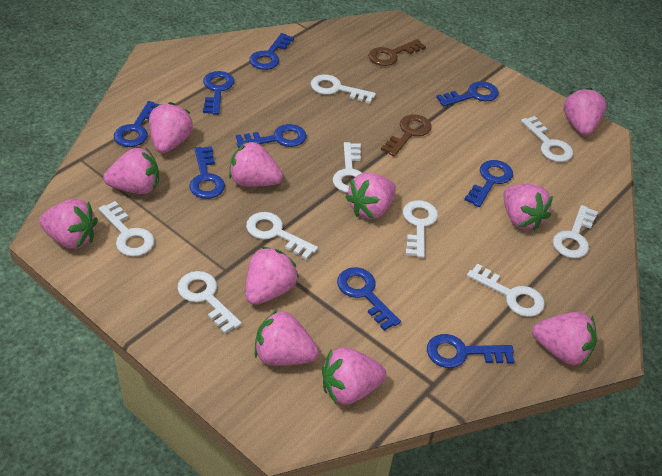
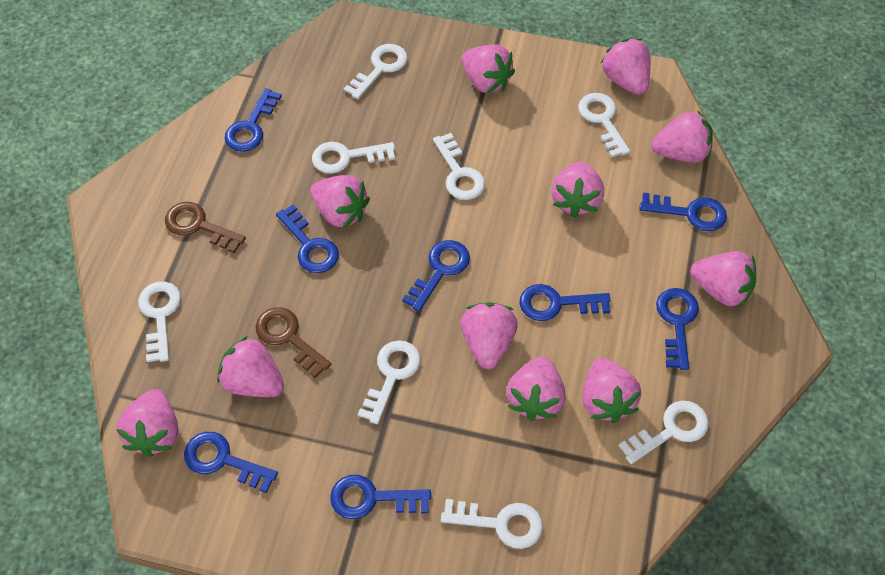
blue key: [114,101,161,147] [189,147,225,199] [203,71,234,115] [236,124,307,148] [249,33,294,70] [337,267,401,331] [427,334,515,368] [436,81,499,107] [464,160,513,207] = 9 -> [184,432,278,493] [225,88,282,152] [276,204,339,273] [330,475,431,519] [402,240,470,312] [520,284,611,321] [639,193,727,231] [656,288,699,370] = 8
white key: [99,201,154,257] [178,271,242,334] [246,212,318,260] [311,75,376,104] [333,142,362,193] [403,200,438,258] [467,264,545,317] [521,116,573,162] [553,205,598,258] = 9 -> [138,281,181,362] [312,142,395,174] [344,44,408,99] [358,340,421,424] [433,133,485,200] [441,499,543,549] [578,93,630,157] [619,401,709,464] = 8

